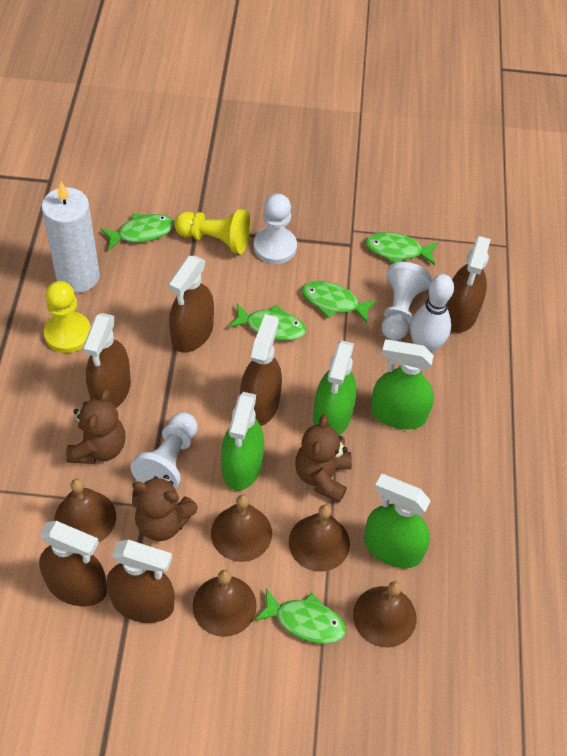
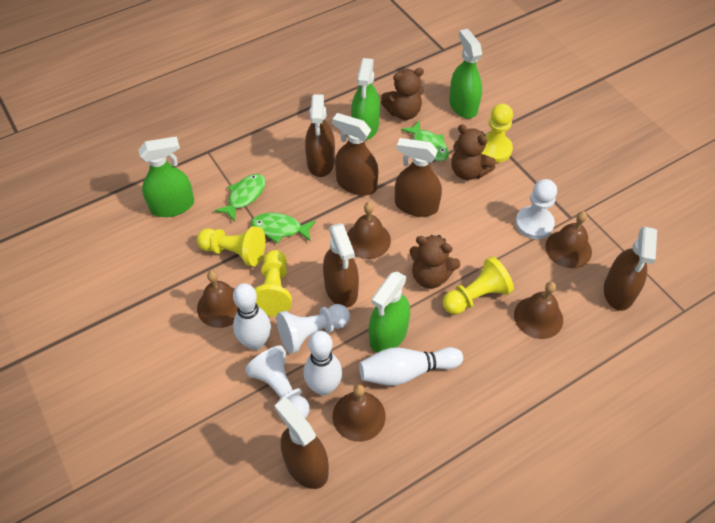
green fish: [100,213,174,250] [228,304,306,341] [254,588,346,644] [302,281,377,323] [365,232,438,265] = 5 -> [214,174,266,222] [251,213,316,243] [401,120,449,161] = 3
white bowling pin: [410,274,454,353] = 1 -> [233,283,271,350] [303,331,342,395] [359,347,463,386] = 3
white candle: [41,182,100,293] = 1 -> none = 0
yellow pawn: [44,281,91,353] [174,209,250,254] = 2 -> [197,226,265,267] [255,250,292,317] [443,256,514,315] [481,103,513,163] = 4

